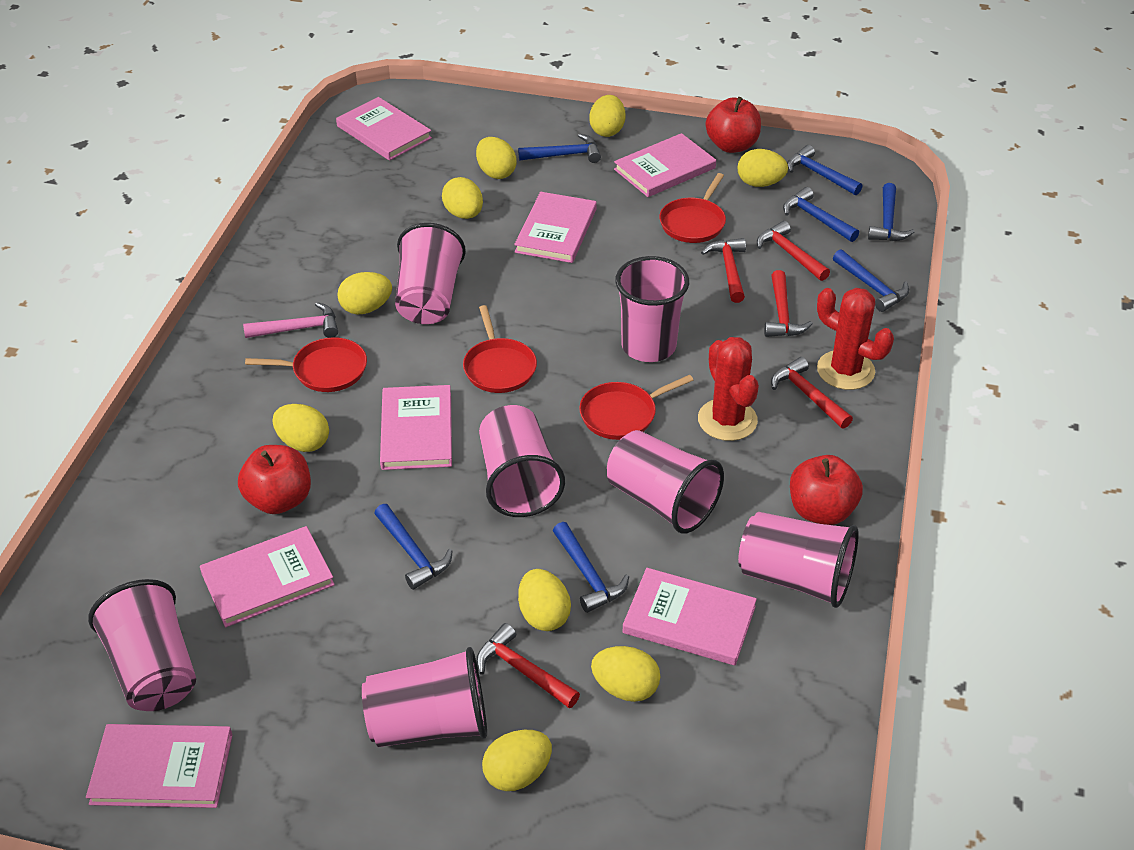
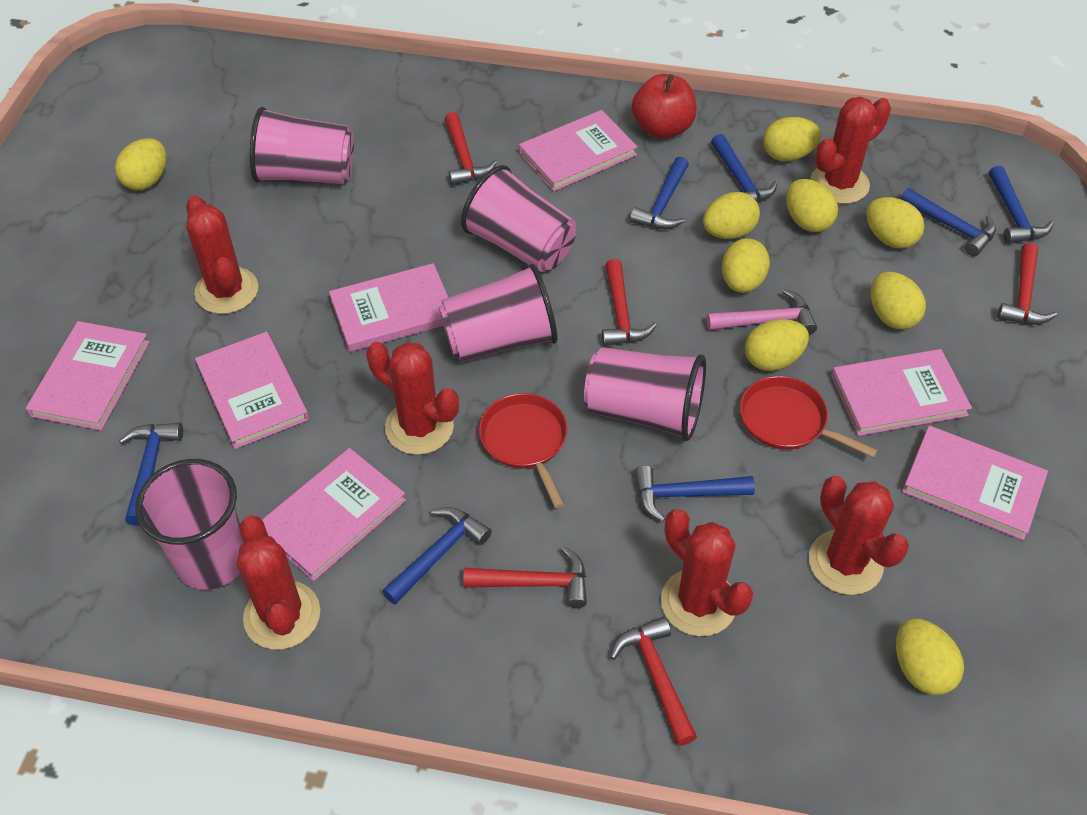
pink cup: [88,579,196,711] [362,647,487,747] [395,223,466,324] [479,405,565,517] [607,430,724,534] [615,256,689,362] [738,512,859,608] = 7 -> [135,459,244,590] [250,107,354,184] [439,264,558,362] [461,165,576,272] [584,347,706,441] = 5
red apple: [238,445,311,514] [706,97,761,153] [790,455,863,525] = 3 -> [632,74,697,139] = 1
red cactus: [698,337,759,441] [817,288,894,390] = 2 -> [186,196,258,314] [237,516,320,649] [366,342,459,455] [661,509,753,636] [809,476,909,595] [810,96,891,204] = 6
red pan: [245,337,367,392] [463,305,537,393] [579,375,693,440] [659,173,726,243] = 4 -> [479,393,568,508] [740,376,878,458] = 2

